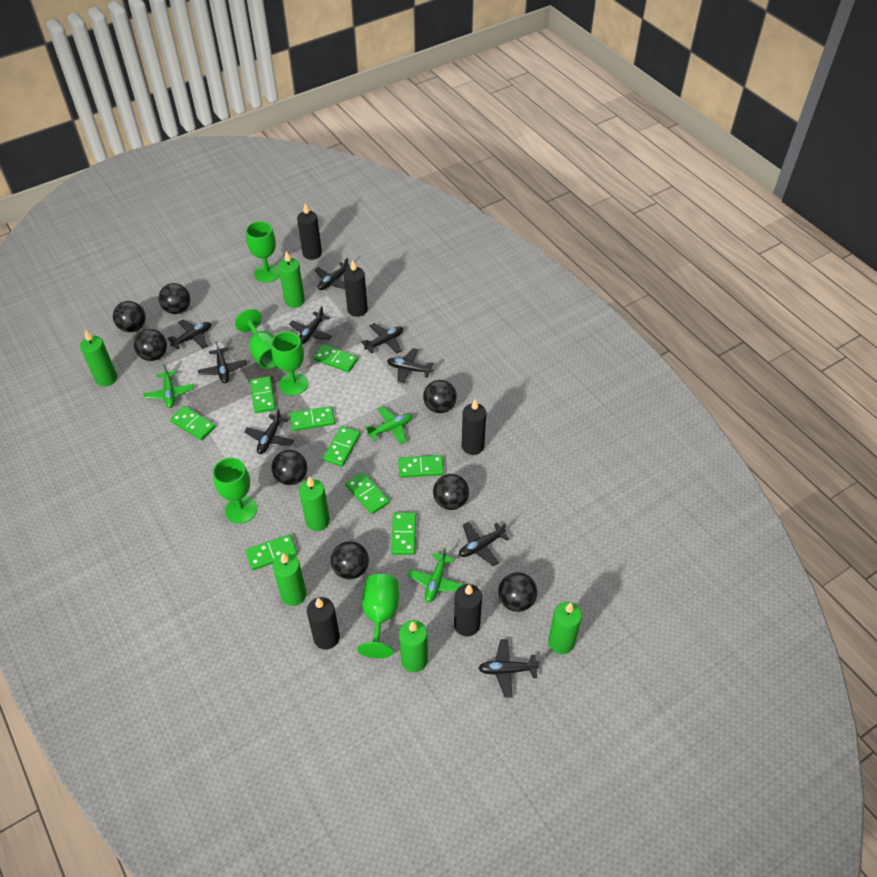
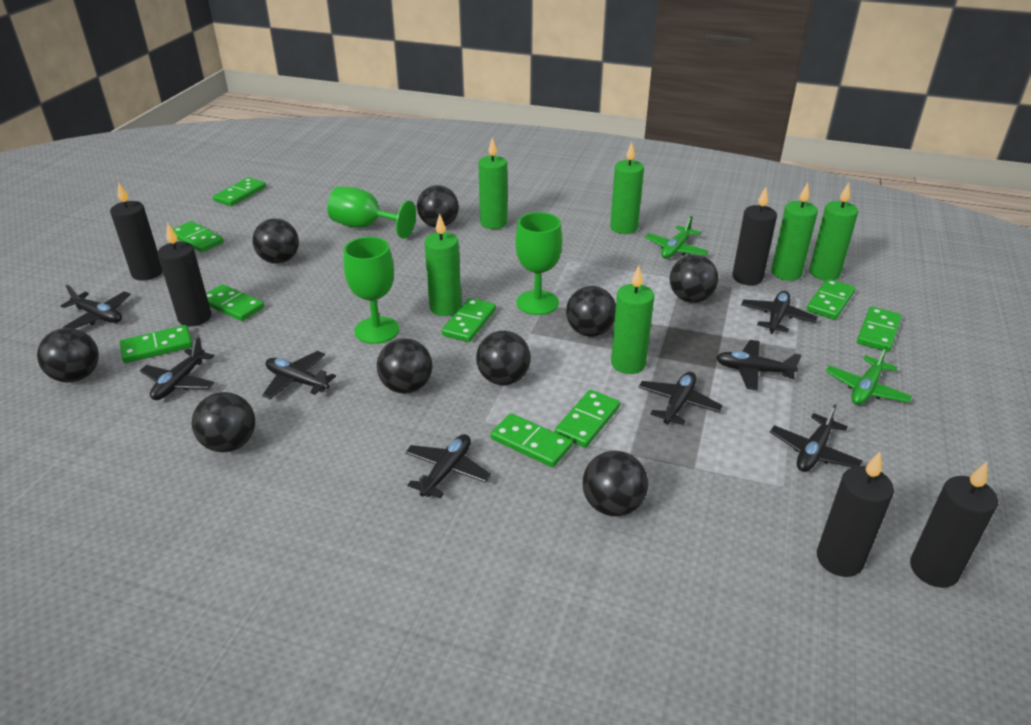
black ball: [113,301,146,332] [134,329,167,361] [158,283,190,314] [271,450,307,485] [331,541,369,580] [423,380,457,413] [433,474,469,510] [498,572,537,612] = 8 -> [37,328,99,383] [192,392,255,452] [252,219,299,264] [377,338,432,394] [417,185,459,228] [476,331,531,385] [566,286,616,337] [583,450,648,516] [670,255,719,303] = 9
black plane: [167,320,211,350] [198,341,247,383] [244,408,294,454] [289,306,332,344] [315,258,350,290] [361,323,403,354] [387,348,433,385] [459,522,509,566] [478,639,540,698] = 9 -> [61,285,131,329] [140,337,215,400] [262,351,336,399] [405,434,491,499] [638,372,723,425] [716,340,801,390] [741,291,817,334] [770,404,863,472] = 8
green goblet: [213,458,257,524] [235,309,277,369] [246,221,280,283] [271,331,308,395] [357,574,399,658] = 5 -> [327,186,416,239] [344,237,399,344] [515,212,562,315] = 3
green plane: [143,364,194,408] [365,407,412,445] [407,548,464,602] = 3 -> [645,216,709,259] [826,346,912,405] = 2

